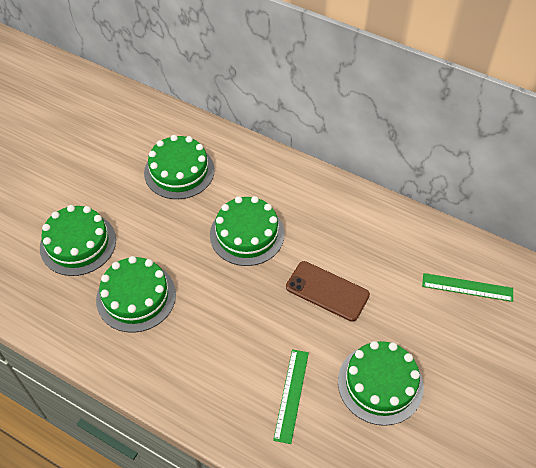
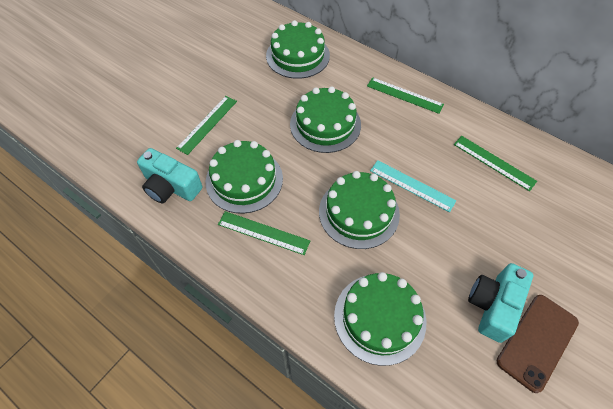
green ruler: [273,349,309,444] [422,273,513,302] = 2 -> [176,96,237,155] [218,211,310,255] [367,77,444,114] [454,136,537,191] = 4
turquoise camera: none = 0 -> [137,148,202,204] [468,263,533,343] = 2
turquoise ruler: none = 0 -> [370,160,457,212] = 1

